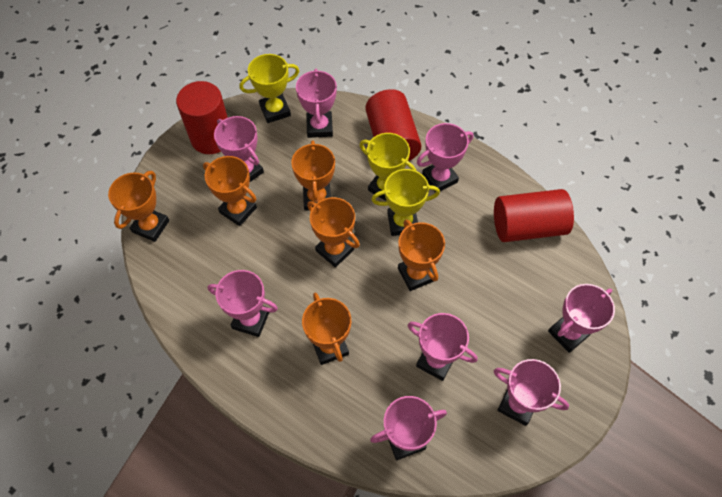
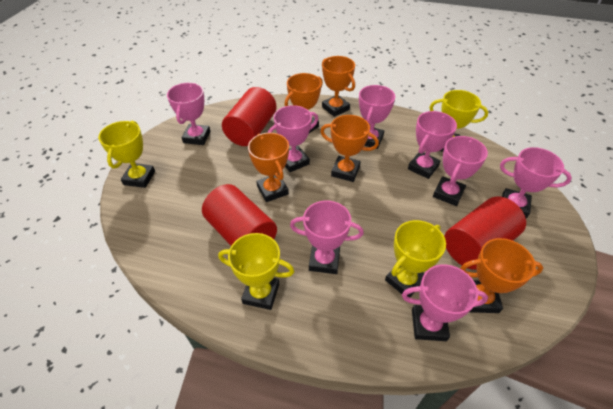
orange trophy: [108,171,169,242] [203,156,257,226] [291,141,335,211] [302,293,351,365] [307,197,360,268] [398,220,445,291] = 6 -> [248,133,289,202] [285,73,323,133] [320,115,379,182] [322,56,355,117] [460,238,543,313] = 5
yellow trophy: [239,54,299,123] [360,133,416,201] [371,169,440,236] = 3 -> [98,121,155,188] [218,233,295,310] [385,220,446,297] [429,90,488,152] = 4

